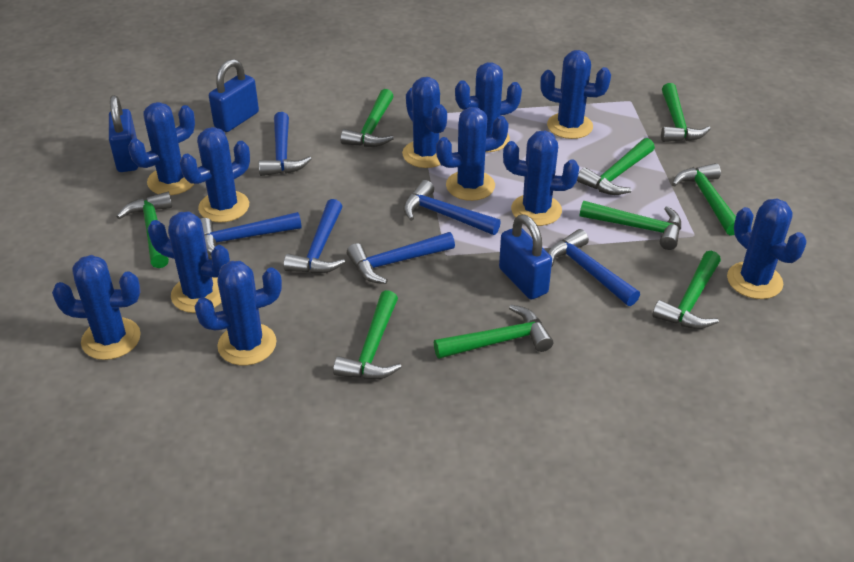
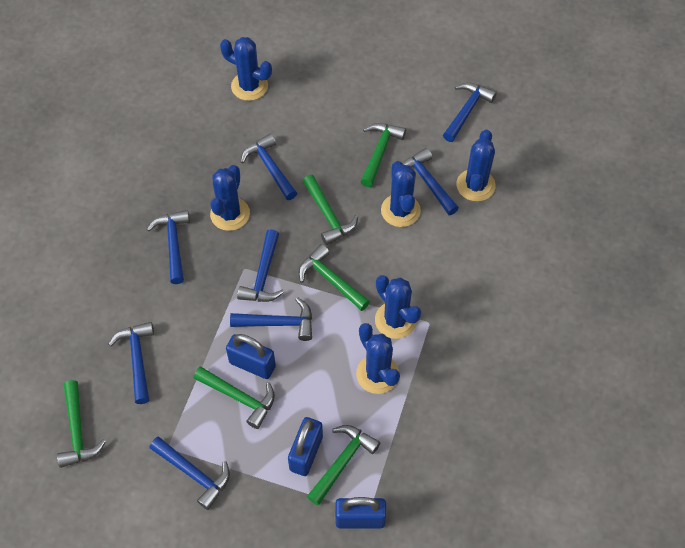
blue cactus: [52,255,141,360] [128,102,195,195] [148,211,230,313] [180,127,250,223] [194,261,282,365] [402,77,447,168] [436,107,509,201] [455,62,522,152] [503,130,579,226] [540,50,611,139] [727,199,807,299] = 11 -> [210,165,250,231] [220,37,272,101] [356,323,400,394] [375,275,421,339] [381,161,421,227] [456,130,496,202] = 6
blue hammer: [200,212,302,255] [258,112,311,176] [284,199,345,274] [347,232,455,284] [403,180,501,235] [548,229,640,306] = 6 -> [108,322,154,404] [147,210,190,284] [149,437,230,510] [230,297,312,341] [237,229,284,302] [241,134,297,200] [403,148,459,215] [443,83,497,142] = 8
green hammer: [116,192,172,268] [333,290,402,380] [340,89,394,147] [434,305,553,359] [577,138,655,195] [580,201,681,250] [652,251,721,329] [661,83,711,142] [672,163,736,236] = 9 -> [57,380,106,468] [194,366,275,429] [299,244,370,311] [303,175,358,245] [307,425,380,505] [360,123,406,187] = 6

